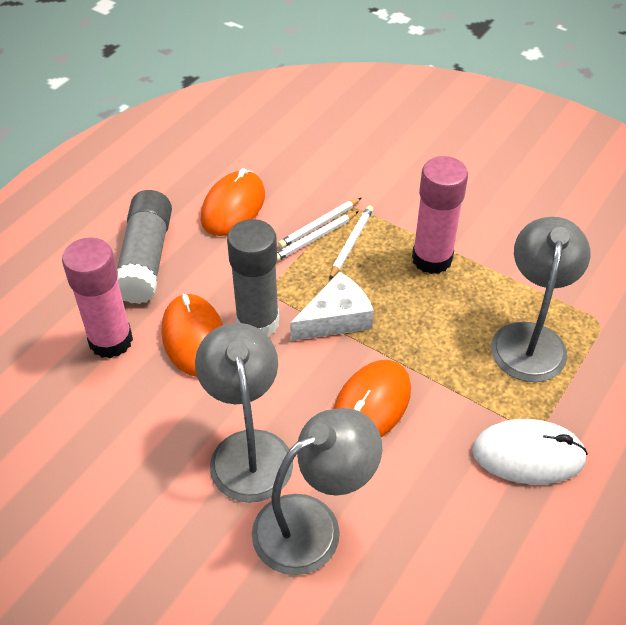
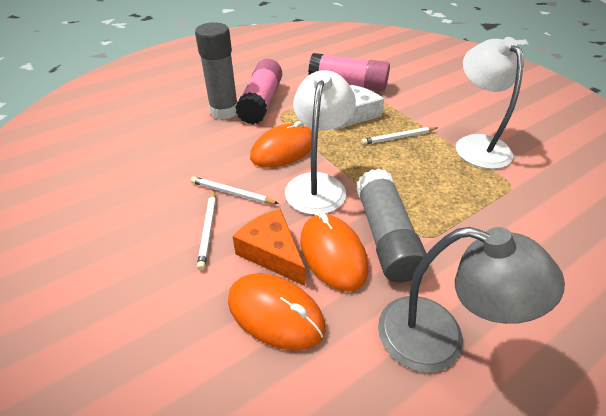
grey lamp: [195,323,293,503] [252,408,382,575] [491,217,591,382] = 3 -> [378,227,565,372] = 1
orange cheese: none = 0 -> [232,209,305,286] = 1
white lamp: none = 0 -> [285,70,356,215] [456,37,524,169] = 2
white mouse: [472,419,588,484] = 1 -> none = 0

